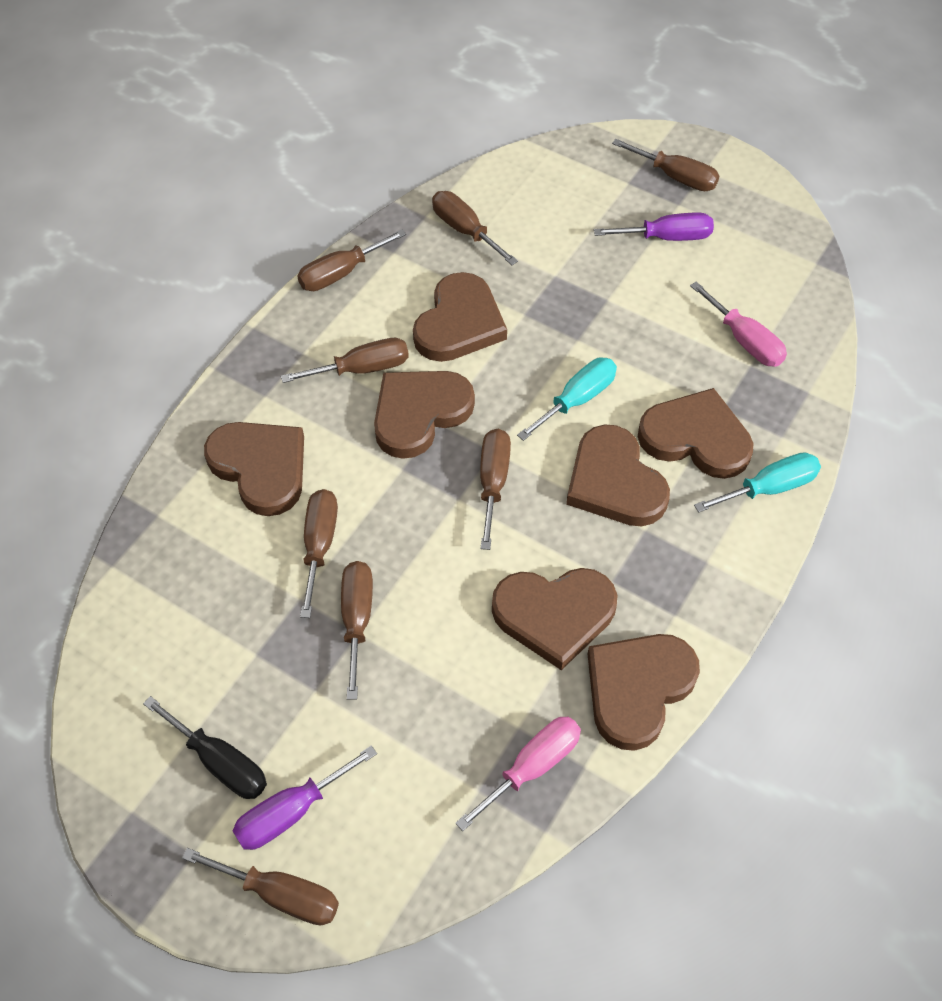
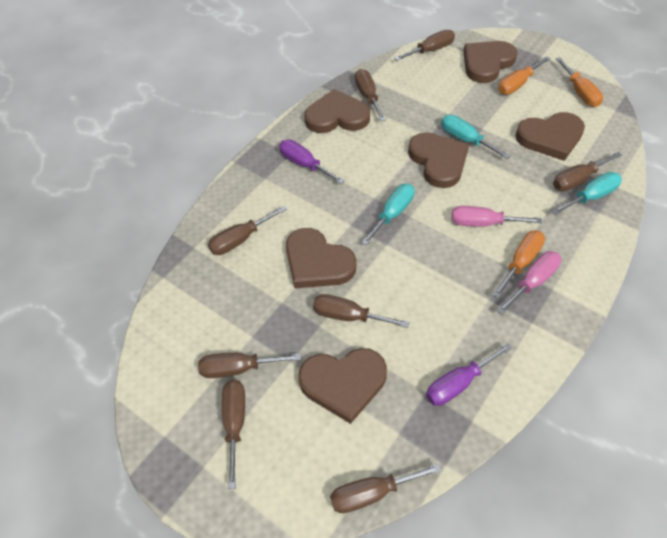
black screwdriver: [143,696,267,799] = 1 -> none = 0
brown heart: [204,422,304,516] [374,371,475,459] [413,272,507,362] [492,568,618,670] [566,424,670,526] [587,634,700,751] [638,388,754,479] = 7 -> [286,228,356,288] [298,348,387,424] [304,89,370,133] [408,132,469,188] [463,41,517,83] [515,112,585,161] = 6
orange screwdriver: none = 0 -> [493,230,545,298] [498,56,551,95] [556,57,603,107] = 3
turquoise screwdriver: [517,357,617,441] [694,452,821,513] = 2 -> [361,184,415,246] [441,115,510,159] [552,172,622,215] = 3

